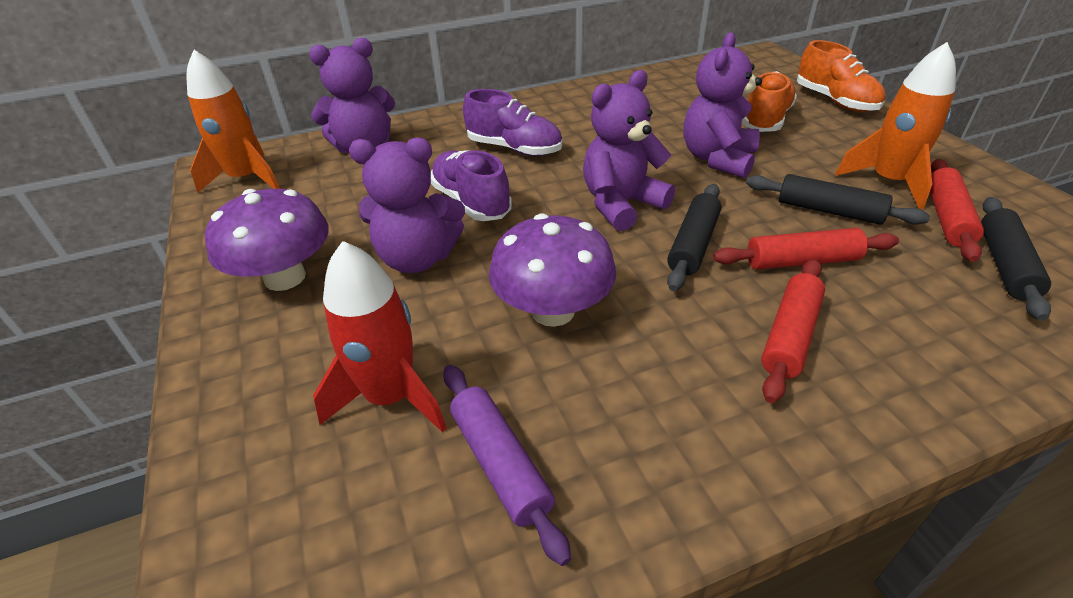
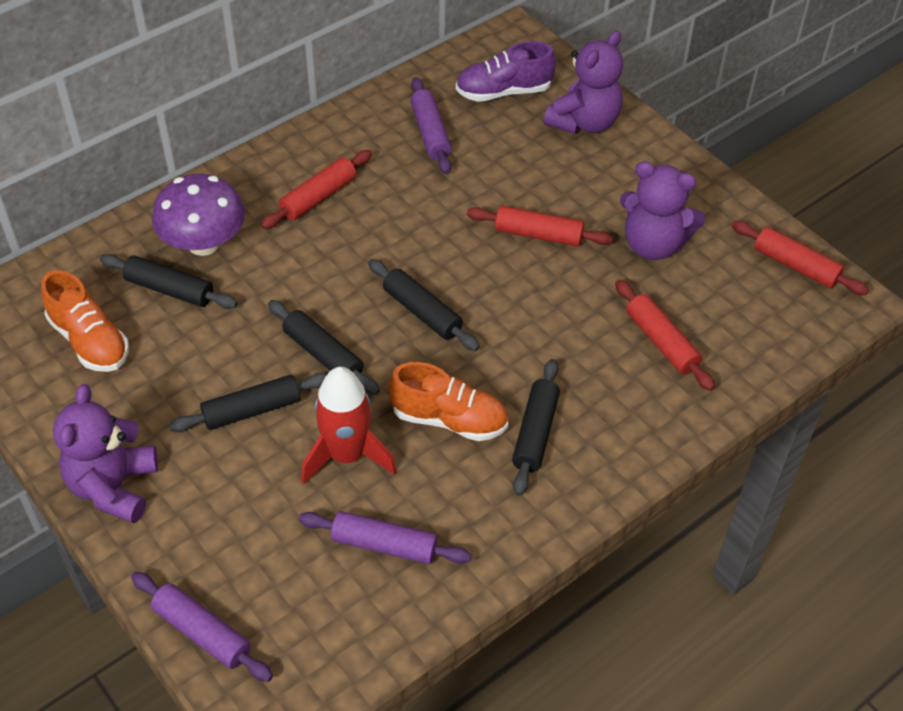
black rolling pin: [667,184,721,291] [746,174,930,225] [981,197,1051,321] = 3 -> [100,254,238,309] [169,373,327,432] [268,300,380,395] [368,259,480,351] [512,359,560,496] = 5
orange rocket: [187,50,280,193] [835,42,956,210] = 2 -> none = 0
purple mushroom: [205,189,329,291] [489,213,616,327] = 2 -> [152,174,245,256] = 1
purple rolling pin: [443,365,571,566] = 1 -> [131,572,273,682] [299,511,471,564] [411,77,452,174] = 3
purple shoe: [431,150,512,221] [463,89,562,156] = 2 -> [456,41,556,102] = 1
purple teddy bear: [309,37,395,153] [349,138,465,273] [583,70,675,231] [683,32,762,178] = 4 -> [53,384,158,523] [544,30,623,134] [620,161,705,260] = 3
red rolling pin: [713,228,899,270] [761,259,825,403] [930,159,984,262] = 3 -> [261,150,372,229] [467,206,613,246] [615,280,715,391] [731,221,869,295] = 4

